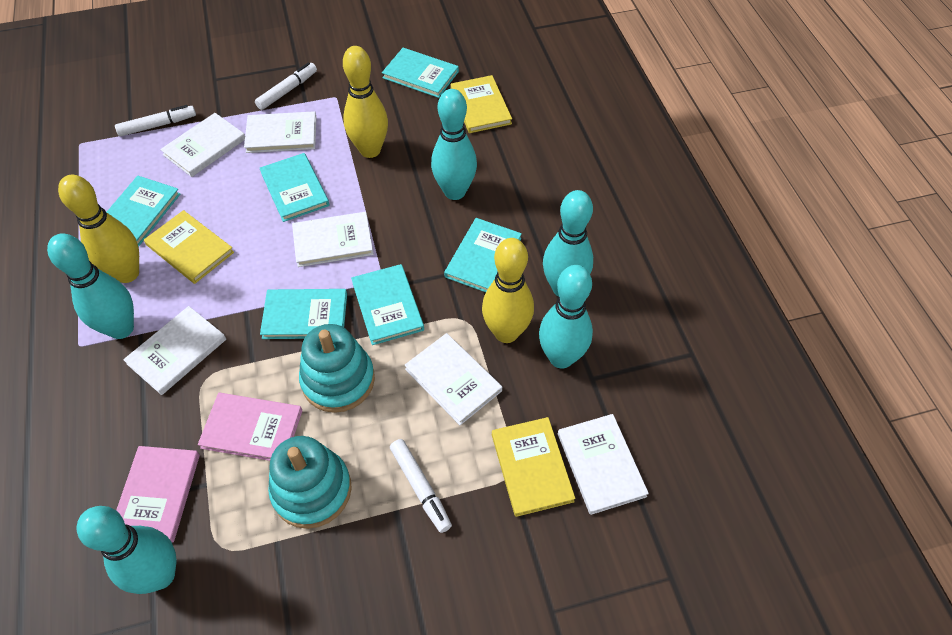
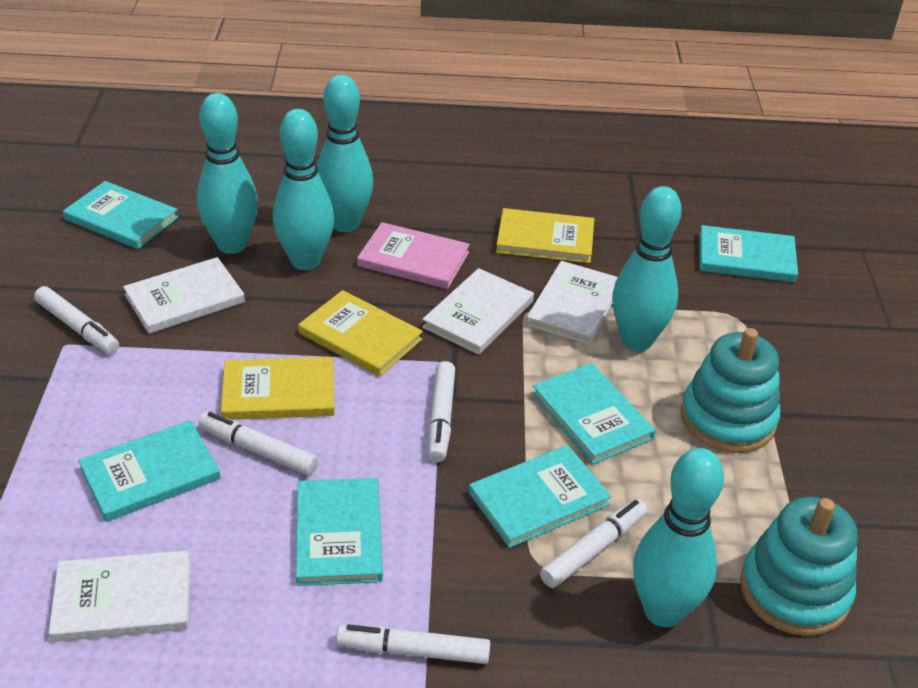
pink book: [116,446,200,542] [198,393,303,461] = 2 -> [357,222,470,289] = 1
white book: [123,306,226,395] [160,113,245,177] [244,111,317,153] [292,212,374,267] [405,333,502,425] [558,414,649,515] = 6 -> [49,550,190,642] [123,257,245,334] [422,268,534,355] [526,261,618,345] = 4
white marker: [115,105,196,137] [255,62,317,110] [390,439,452,533] = 3 -> [34,286,119,354] [199,412,318,475] [336,624,491,664] [428,361,455,462] [540,499,647,588] = 5
yellow bowling pin: [58,175,139,283] [343,46,388,158] [482,238,534,343] = 3 -> none = 0

